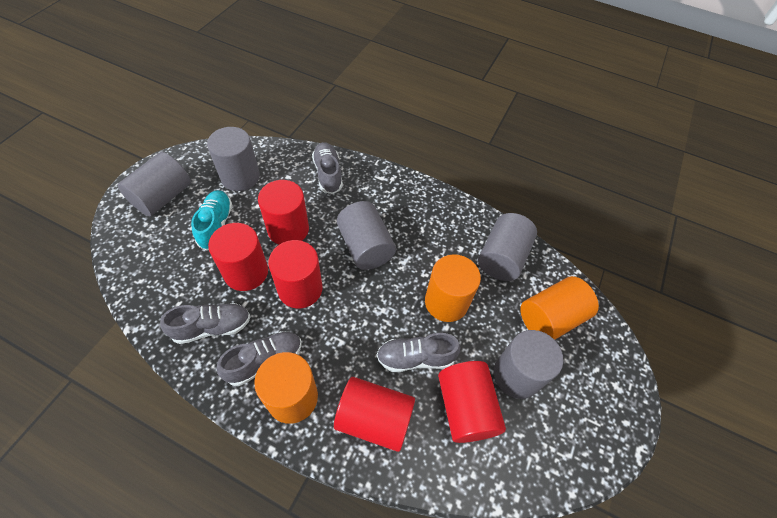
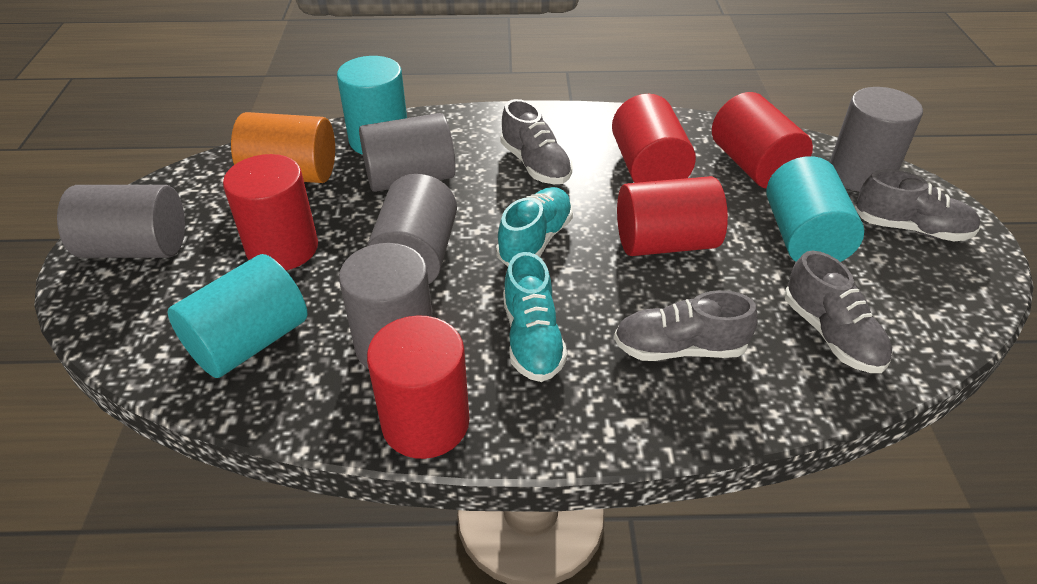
orange cylinder: [254,352,318,424] [425,254,481,322] [521,276,599,340] = 3 -> [231,112,335,183] = 1
turquoise cylinder: none = 0 -> [167,254,308,378] [337,56,407,155] [766,156,864,262] = 3
turquoise shoe: [191,190,233,251] = 1 -> [496,187,573,267] [503,252,567,382] = 2

